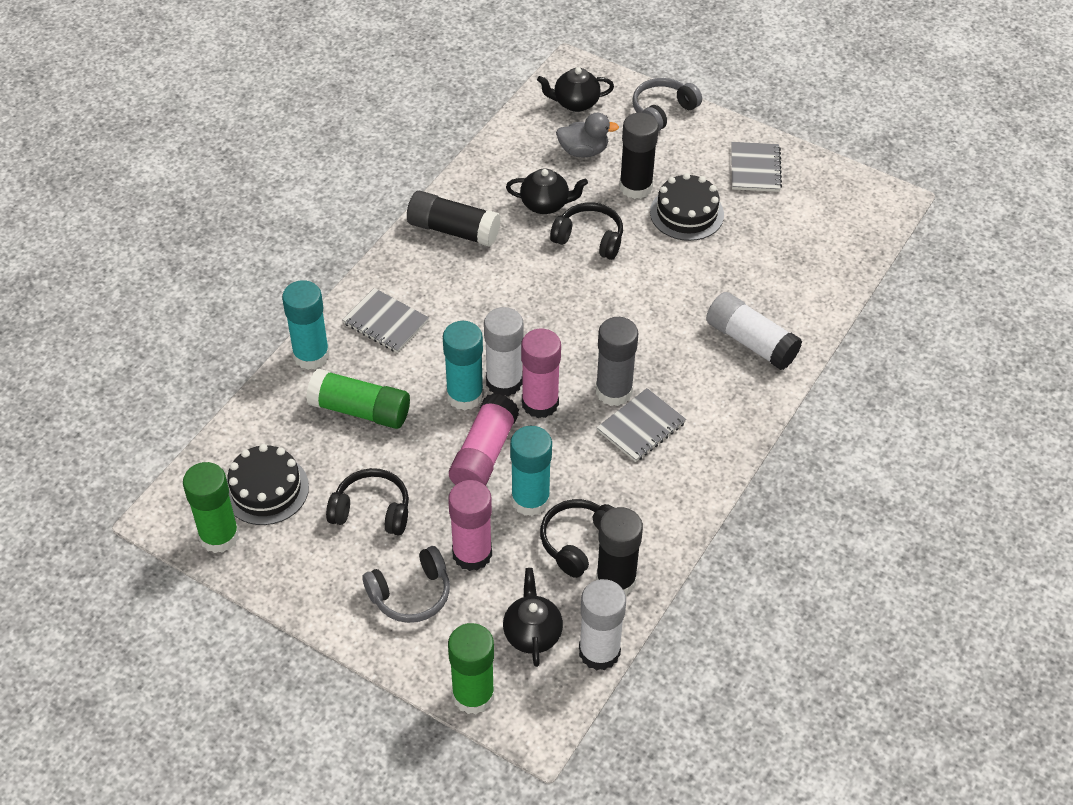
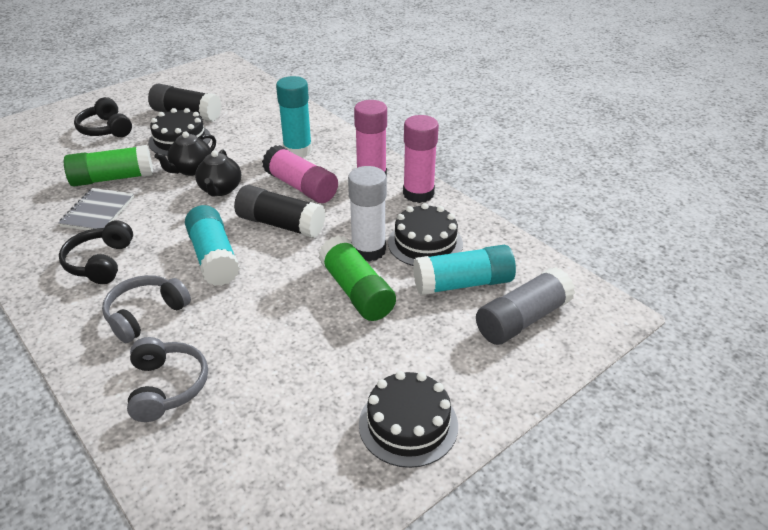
black cake: [227,444,309,525] [650,173,724,241] = 2 -> [148,108,211,156] [359,371,458,468] [388,203,463,266] = 3
black glue stick: [407,191,501,247] [596,507,643,596] [619,112,659,199] = 3 -> [148,83,222,122] [234,185,326,238] = 2
black headphones: [326,468,409,535] [540,499,614,578] [550,202,623,260] = 3 -> [59,220,133,284] [74,97,132,137] = 2
black teapot: [503,568,563,667] [506,169,588,214] [537,67,614,112] = 3 -> [154,131,216,176] [195,150,241,196] = 2
green glue stick: [183,462,239,553] [306,369,410,429] [448,623,495,714] = 3 -> [64,145,153,186] [318,236,396,321] = 2
grey duck: [556,113,619,158] = 1 -> none = 0
grey notebook: [343,288,429,353] [597,388,686,462] [731,142,782,192] = 3 -> [58,188,134,230] = 1
white glue stick: [484,307,524,396] [579,579,626,671] [706,292,802,370] = 3 -> [348,166,387,262] = 1

